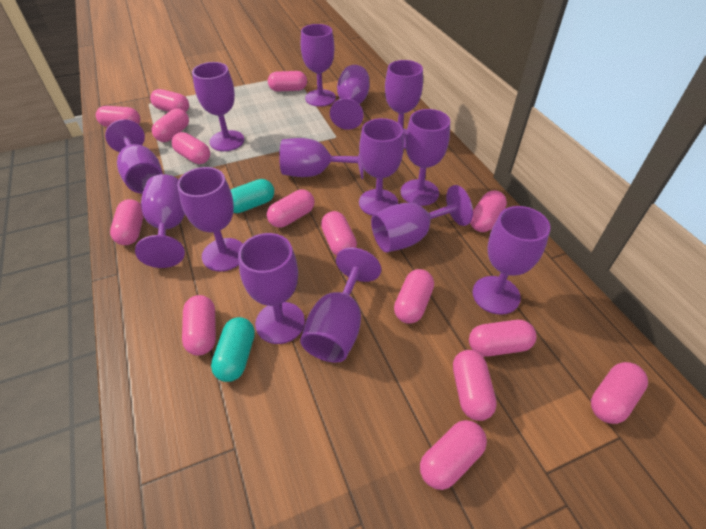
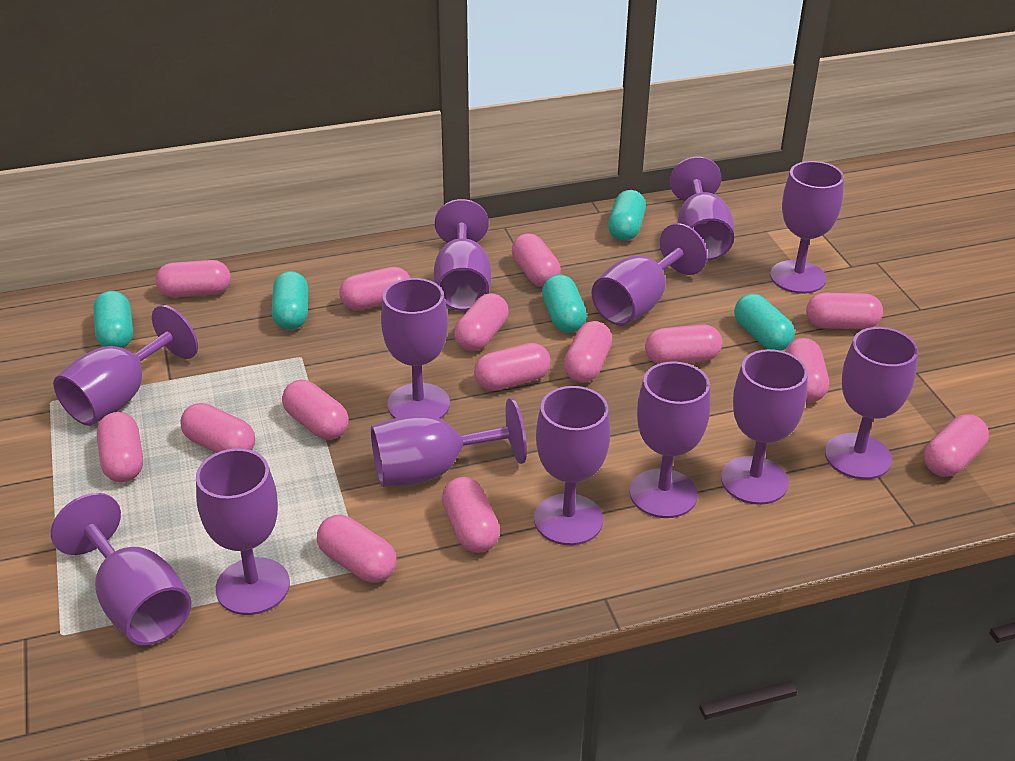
purple goblet: [105,119,163,194] [135,174,185,268] [177,167,243,271] [192,62,244,151] [238,233,305,344] [279,138,364,179] [300,247,381,363] [301,24,336,107] [330,65,369,130] [359,118,404,216] [371,185,473,253] [385,60,423,149] [401,109,450,206] [472,206,550,315] = 14 -> [51,493,191,645] [53,305,198,426] [196,448,290,615] [371,398,527,487] [381,278,450,419] [434,199,491,311] [534,386,610,545] [592,223,708,325] [630,362,710,518] [670,157,734,260] [721,349,808,505] [770,161,844,294] [825,327,918,480] = 13
turquoise capsule: [211,317,255,382] [231,179,274,213] = 2 -> [93,291,133,348] [272,271,308,330] [542,274,587,333] [608,190,646,241] [734,294,795,351] = 5

